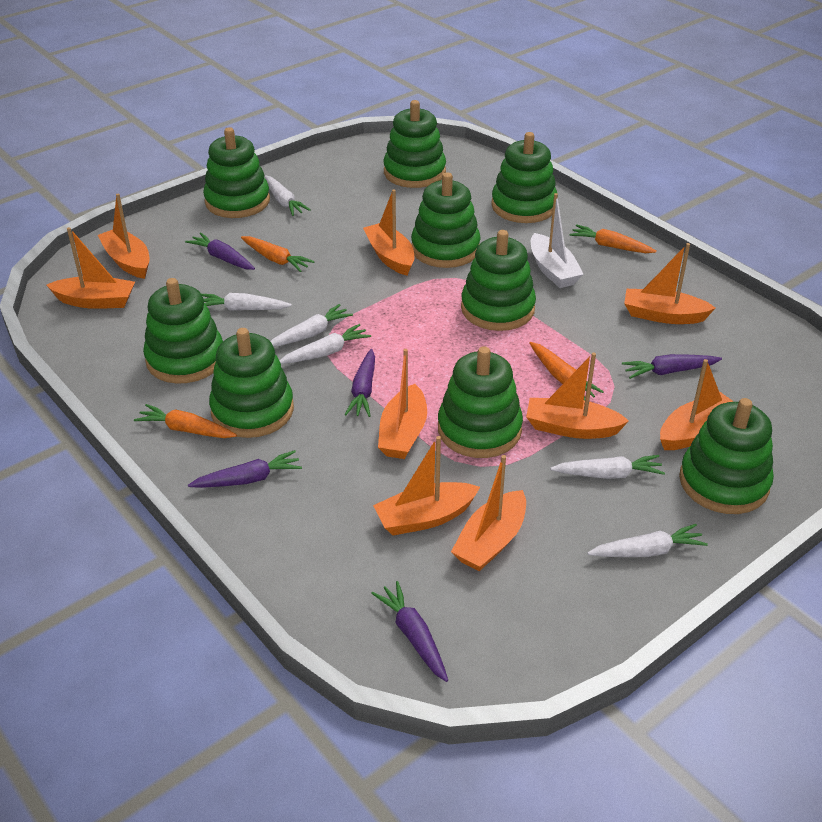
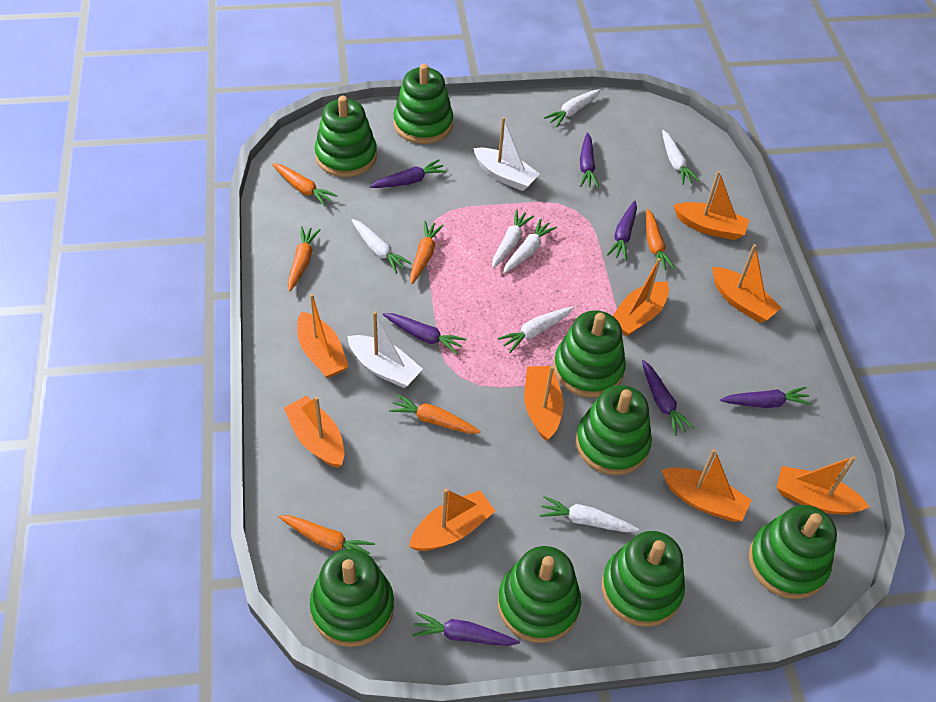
green stacking toy: [143,278,223,384] [203,127,270,218] [209,328,294,438] [384,100,446,188] [411,172,481,268] [438,346,523,458] [461,230,536,331] [491,132,558,223] [679,398,774,514] = 9 -> [310,549,394,647] [315,96,377,177] [393,64,453,144] [498,546,581,643] [554,311,626,398] [576,385,652,475] [602,531,685,627] [749,505,837,599] = 8
orange carrot: [134,404,237,438] [241,236,314,272] [529,342,604,400] [569,224,657,253] = 4 -> [272,163,338,207] [279,515,375,555] [288,226,321,291] [389,394,481,434] [410,221,444,284] [646,208,675,270] = 6
purple carrot: [185,232,255,270] [188,450,302,488] [345,349,375,417] [371,581,448,682] [622,354,722,379] = 5 -> [370,159,447,188] [383,313,466,355] [412,612,520,646] [580,133,599,188] [607,201,637,260] [642,360,695,436] [720,387,812,408] = 7
white boat: [531,193,584,288] = 1 -> [347,311,423,388] [473,117,540,191] = 2
white carrot: [201,293,292,310] [265,175,311,216] [270,304,353,347] [280,324,371,364] [550,455,665,479] [587,524,708,557] = 6 -> [352,219,412,274] [492,209,534,268] [497,307,574,353] [503,218,557,274] [539,496,639,532] [544,89,601,127] [662,130,700,185] = 7

